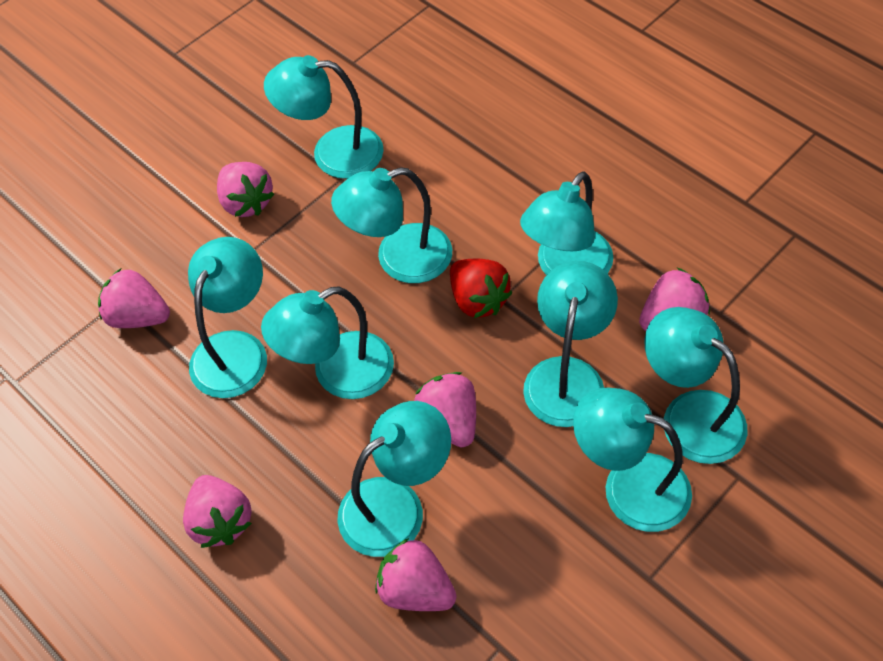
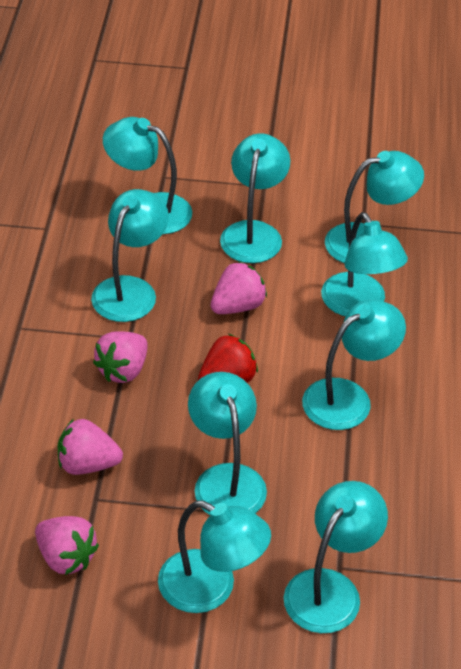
pink strawberry: [98,268,170,328] [183,475,252,548] [217,162,275,217] [375,538,457,611] [414,372,476,447] [639,268,710,331] = 6 -> [35,516,99,575] [58,419,123,475] [93,332,147,383] [211,261,267,314] = 4

